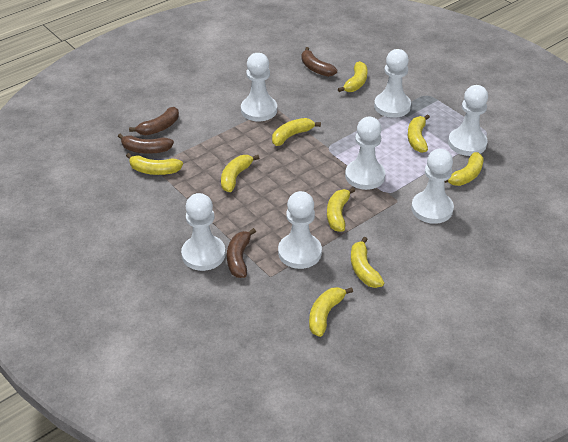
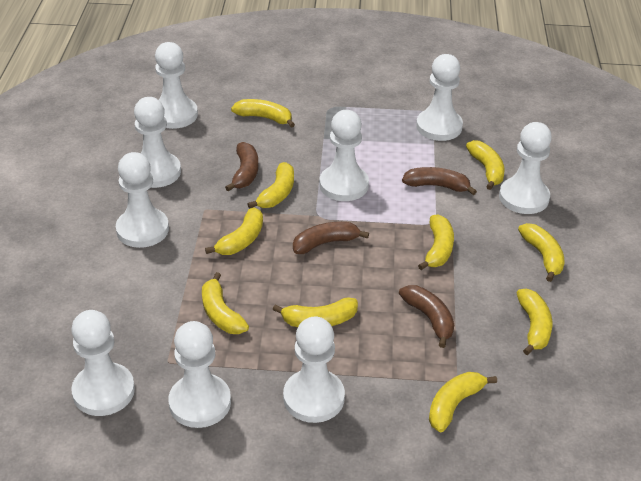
white pawn: [181,193,226,271] [241,53,277,121] [278,191,322,269] [345,117,385,190] [374,49,411,118] [411,149,454,224] [448,85,488,156] = 7 -> [71,310,135,416] [116,152,169,248] [134,97,181,188] [155,42,198,129] [168,321,231,428] [283,316,345,423] [319,110,369,201] [416,54,463,141] [499,122,552,214] = 9
yellow banana: [126,153,183,175] [221,155,259,192] [272,118,321,146] [309,287,353,337] [327,187,355,232] [338,61,368,92] [351,237,384,288] [408,114,430,153] [445,152,484,186] = 9 -> [202,272,249,334] [205,208,263,255] [231,99,295,128] [248,162,294,209] [273,297,358,327] [418,214,454,270] [429,372,497,432] [466,140,505,190] [517,289,552,355] [518,223,564,282] = 10

